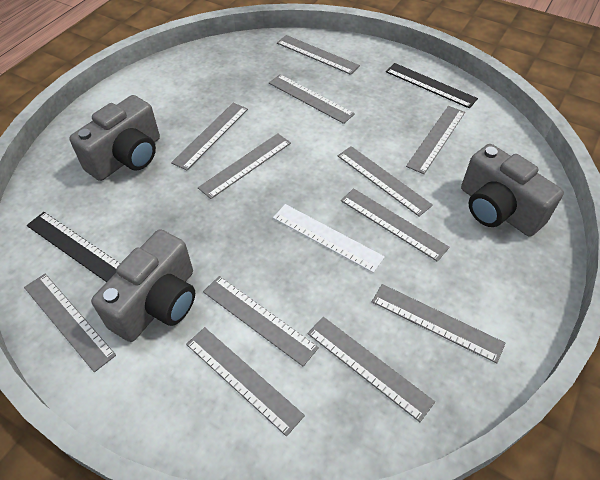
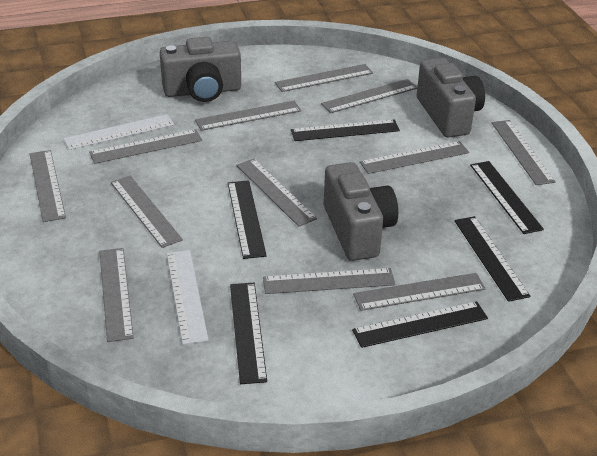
black ruler: [27,212,120,282] [386,63,478,109] = 2 -> [228,180,267,259] [230,283,267,384] [291,119,400,141] [352,301,488,348] [454,216,530,302] [470,161,544,234] = 6
white ruler: [273,204,385,273] = 1 -> [63,114,174,150] [167,250,209,345] = 2

